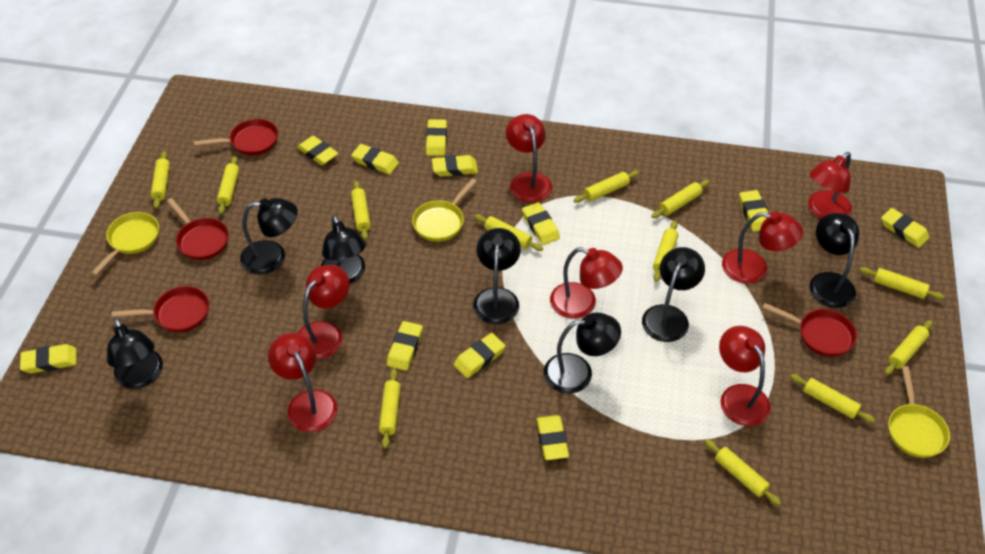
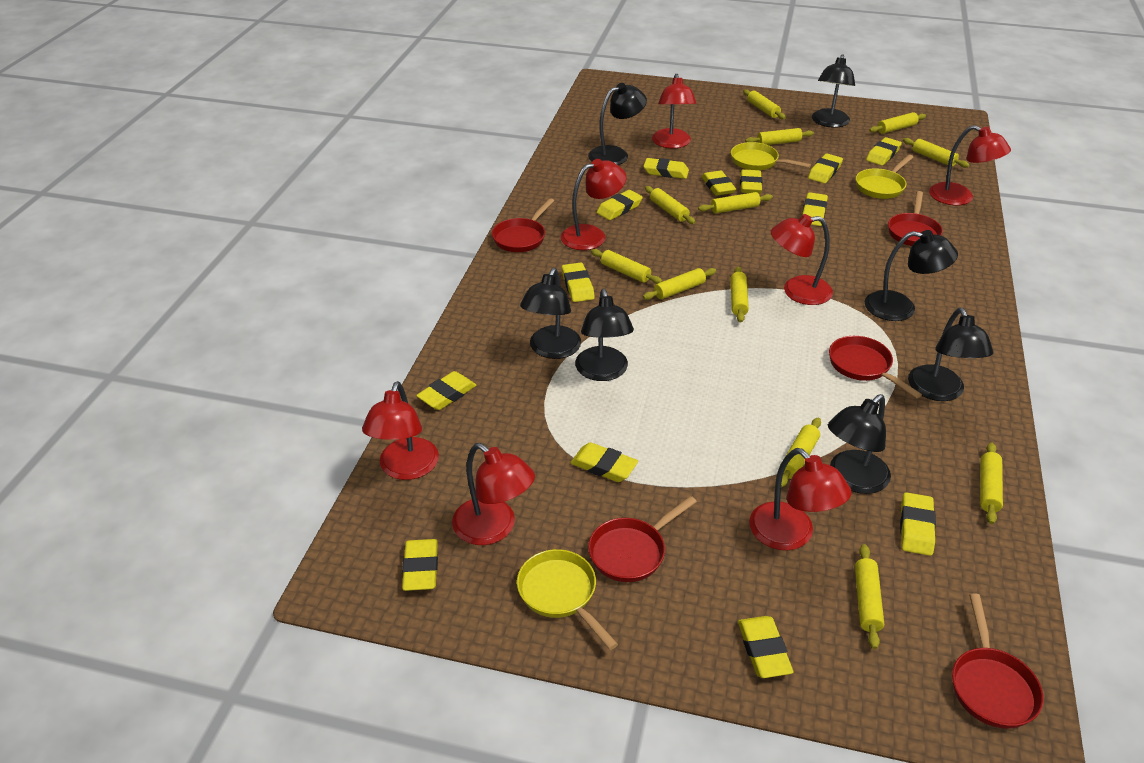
red pan: [112,286,209,333] [167,198,229,260] [194,119,278,155] [762,303,857,357] = 4 -> [492,198,554,252] [588,496,697,582] [829,336,922,398] [888,191,943,246] [952,593,1044,729] = 5
yellow eraser: [20,344,76,373] [297,136,338,165] [352,144,399,175] [387,321,423,371] [426,119,447,156] [432,155,478,177] [454,333,505,378] [522,202,560,245] [536,415,569,460] [739,190,769,232] [881,208,930,248] = 11 -> [402,539,438,591] [416,371,476,410] [562,262,595,302] [571,442,638,482] [597,190,643,220] [643,158,689,179] [702,170,736,196] [738,616,793,678] [740,169,762,194] [802,192,828,226] [808,153,843,183] [866,137,902,166] [900,492,936,556] = 13

